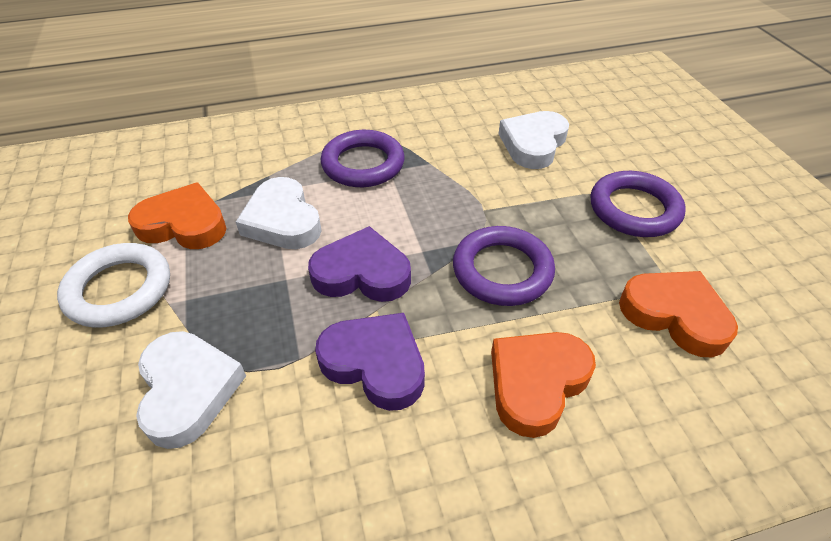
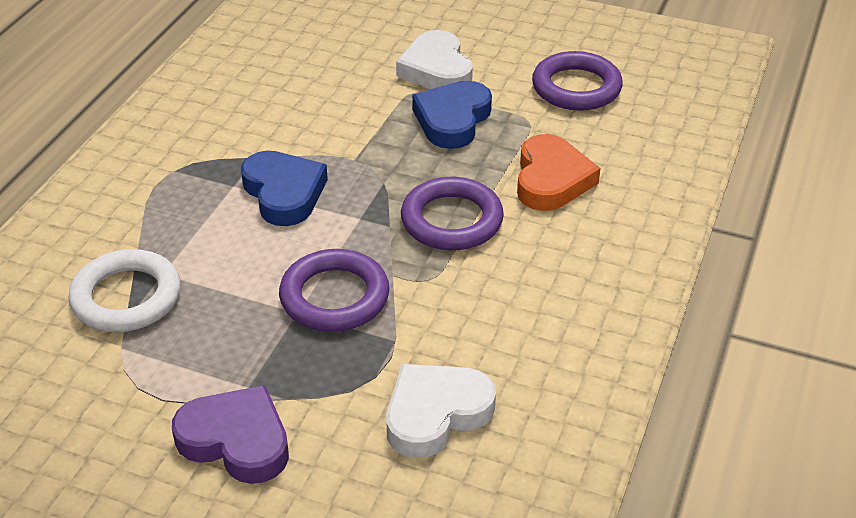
blue heart: none = 0 -> [241,151,328,226] [412,81,492,149] = 2
orange heart: [128,183,227,249] [491,332,596,438] [619,271,738,357] = 3 -> [517,134,601,211] = 1
purple heart: [308,226,411,302] [315,313,425,411] = 2 -> [172,385,289,484] = 1
white heart: [136,331,246,449] [236,177,322,249] [498,111,569,169] = 3 -> [386,364,496,458] [396,30,473,89] = 2

